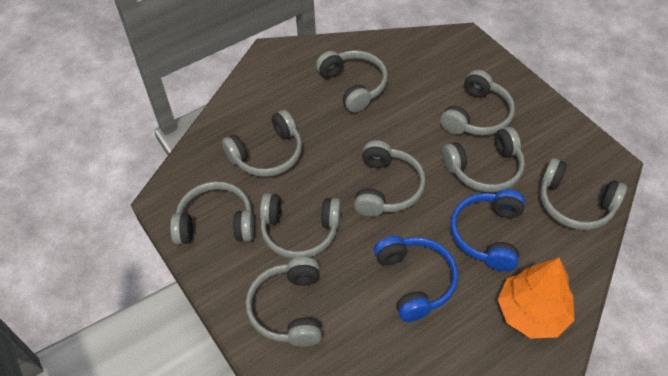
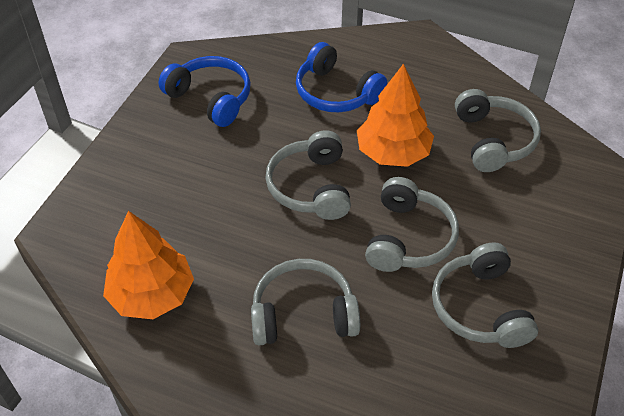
grey headphones: [170,181,254,245] [222,110,302,177] [246,257,322,347] [260,193,341,259] [316,50,388,113] [354,140,426,217] [440,70,515,135] [442,127,525,192] [540,158,627,230] = 9 -> [251,259,360,346] [265,130,351,220] [365,177,459,272] [432,242,538,348] [455,89,541,172] = 5
orange tree: [498,258,574,338] = 1 -> [103,211,194,319] [357,64,434,167] = 2

